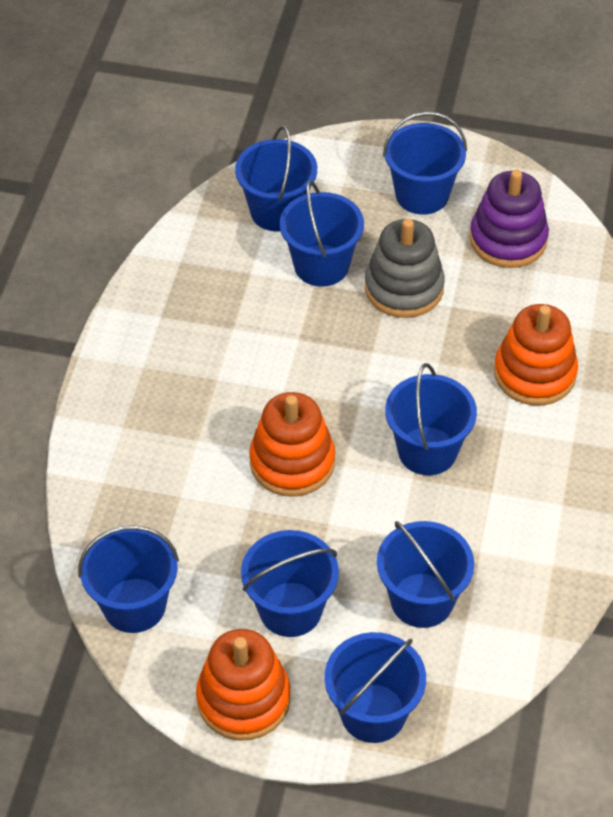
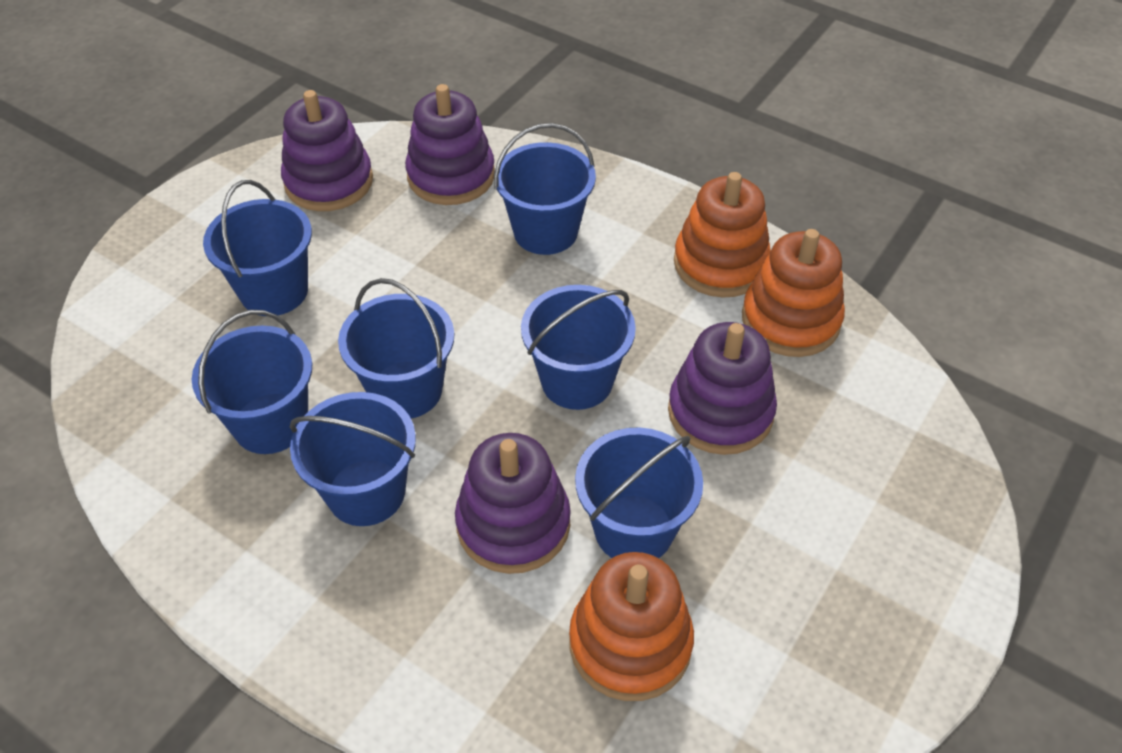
blue bucket: [78,525,179,633] [235,126,317,231] [241,530,339,637] [280,180,364,287] [325,632,426,743] [377,521,474,628] [383,112,467,215] [385,363,477,475] = 8 -> [192,310,312,454] [203,180,312,316] [290,392,416,526] [338,278,454,418] [494,123,596,255] [521,285,636,410] [575,427,703,558] = 7
grey stacking toy: [365,219,445,318] = 1 -> none = 0
purple stacking toy: [470,170,549,268] = 1 -> [281,90,373,211] [405,84,495,205] [455,433,571,574] [668,322,777,455] = 4

